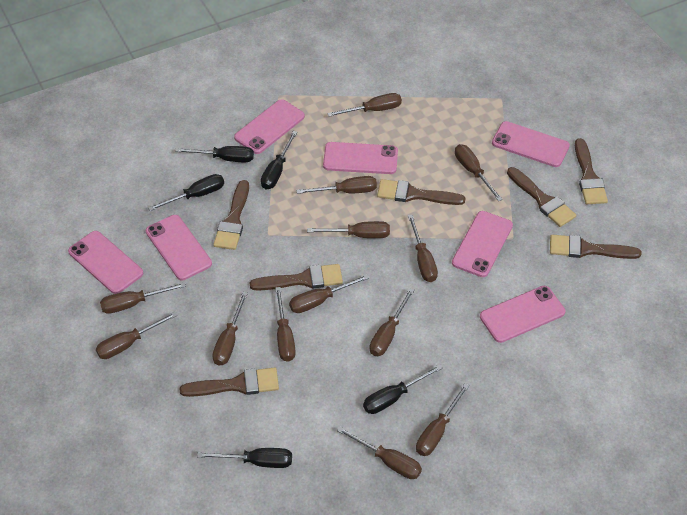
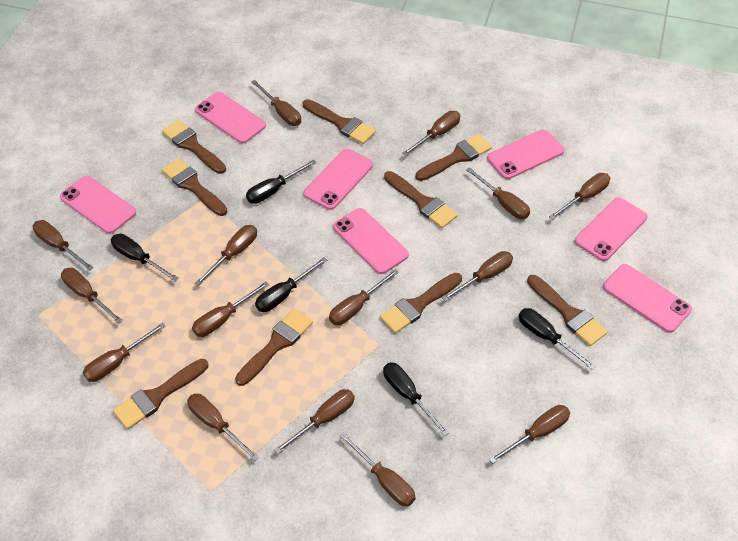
brown brush: [179,367,279,397] [213,180,249,250] [250,264,343,291] [377,179,465,205] [507,167,576,227] [550,234,641,259] [575,138,608,204] = 7 -> [113,359,209,429] [162,120,226,174] [162,158,227,216] [235,309,313,386] [303,99,376,144] [380,273,462,333] [384,171,458,228] [416,134,492,181] [527,275,608,346] = 9
brown screwdriver: [96,312,178,359] [100,282,186,314] [212,292,248,366] [275,287,296,362] [289,274,369,313] [296,176,377,194] [307,221,390,238] [327,93,402,117] [337,427,422,479] [370,288,414,356] [408,215,438,282] [416,383,469,456] [455,144,503,201] = 13 -> [33,220,93,271] [61,268,123,324] [83,323,166,382] [187,394,259,461] [192,282,269,337] [195,225,257,286] [251,80,301,126] [274,389,355,454] [329,269,399,325] [340,433,416,507] [402,111,461,156] [442,251,513,301] [466,167,530,219] [489,405,570,463] [549,173,610,220] = 15

